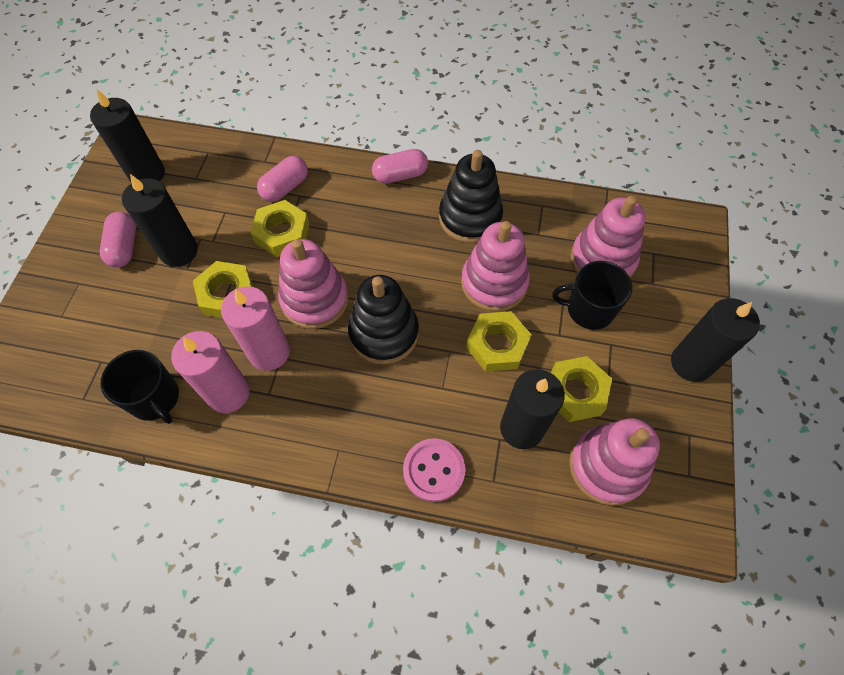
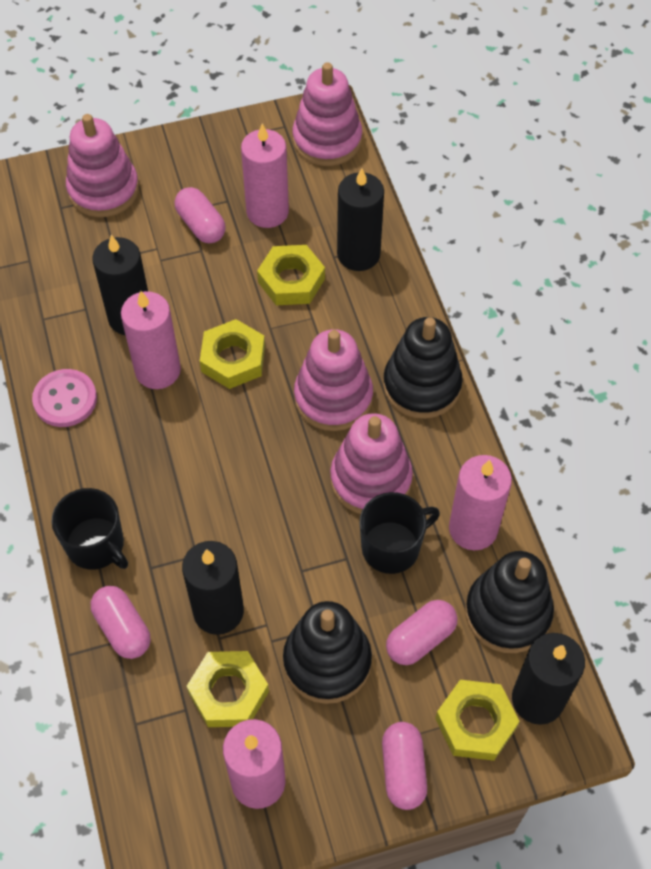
black stacking toy: [348,275,419,364] [439,150,503,243] = 2 -> [283,601,372,704] [383,317,463,419] [465,551,554,653] = 3
pink candle: [171,331,250,413] [221,286,290,371] = 2 -> [121,291,181,389] [223,719,285,809] [241,124,289,228] [449,455,512,550] = 4
pink capsule: [100,212,136,268] [257,156,308,202] [372,149,428,184] = 3 -> [91,586,150,659] [175,187,226,243] [382,722,427,810] [386,600,457,665] = 4

